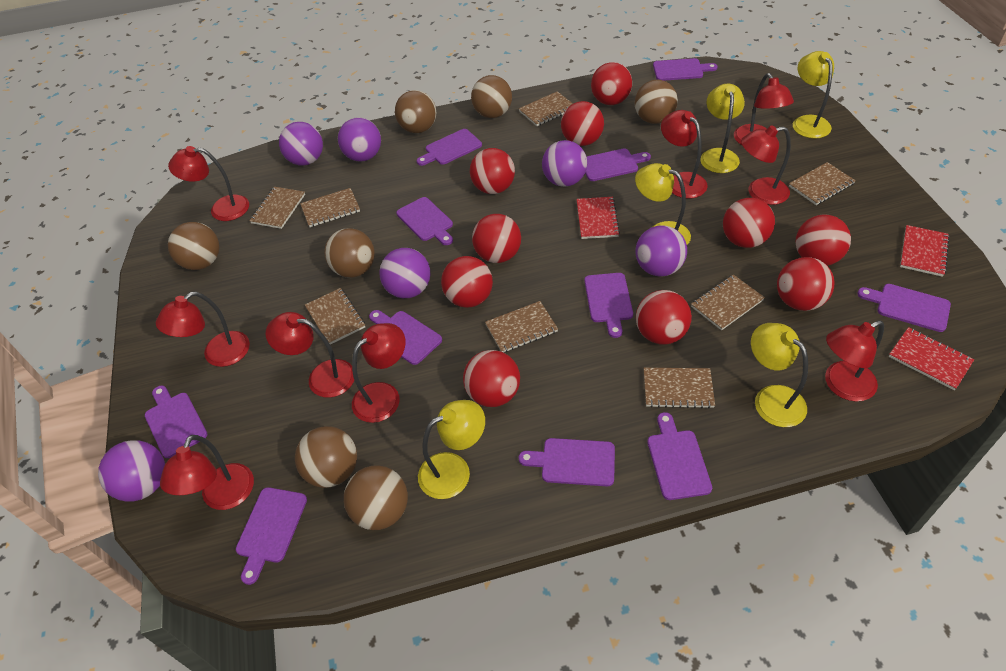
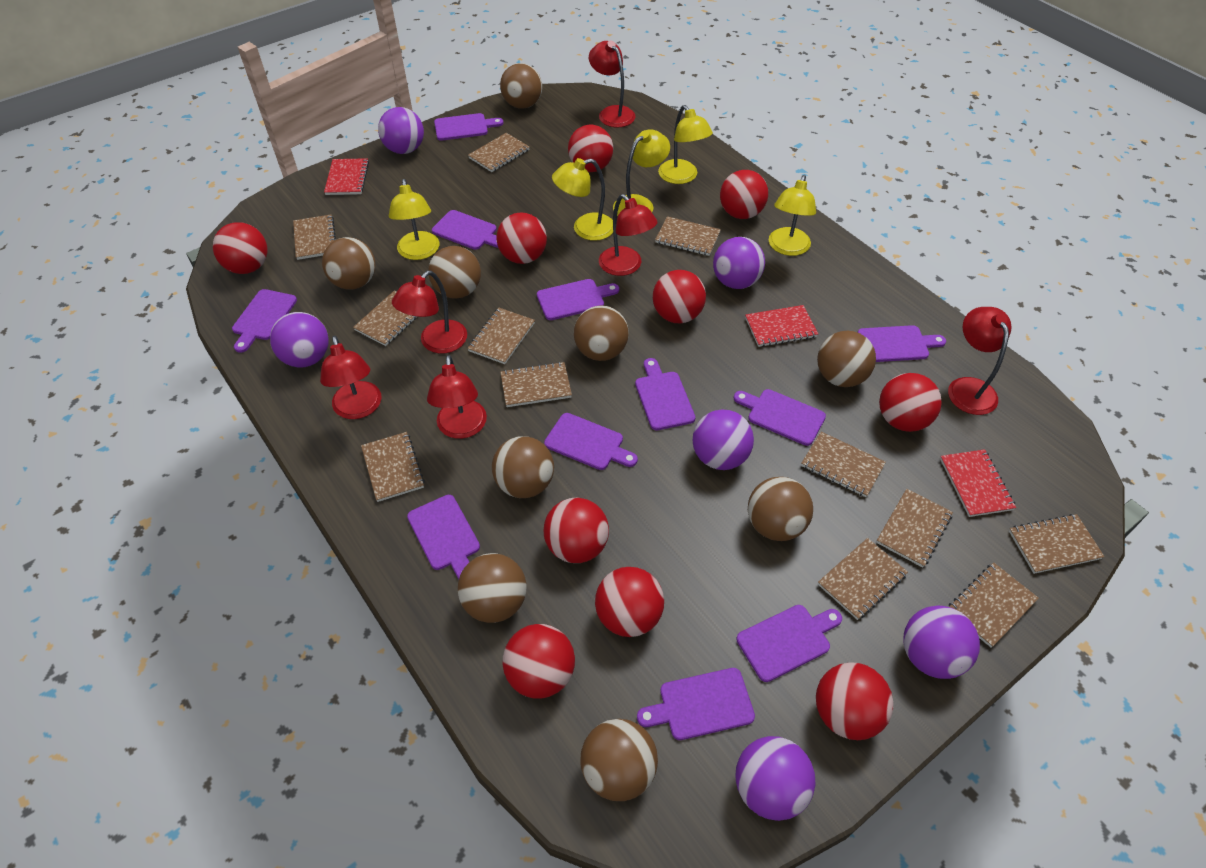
brown ball: [168,222,219,270] [295,426,357,488] [324,228,375,278] [344,466,408,530] [395,90,436,133] [471,75,512,118] [635,80,678,124] = 7 -> [322,237,376,290] [428,246,481,299] [458,553,526,623] [492,436,554,498] [500,63,542,109] [574,305,629,361] [580,719,658,801] [748,477,813,541] [817,331,876,387] = 9
brown notebook: [249,187,305,229] [300,188,360,227] [305,288,365,345] [485,301,558,353] [519,91,573,126] [644,368,715,408] [691,275,765,330] [789,162,856,205] = 8 -> [293,215,336,260] [353,291,418,346] [361,432,425,502] [467,308,535,364] [468,133,530,172] [500,362,572,407] [655,216,721,256] [801,432,886,497] [818,538,908,620] [876,489,953,568] [949,563,1039,647] [1009,514,1105,574] = 12
red lamp: [156,292,250,367] [160,435,254,510] [168,146,249,221] [266,312,354,398] [352,323,405,423] [661,110,708,199] [734,73,794,145] [741,125,791,205] [825,320,884,402] = 9 -> [320,336,382,419] [392,271,467,354] [427,355,487,439] [589,41,635,127] [599,194,658,276] [948,307,1012,415] = 6

